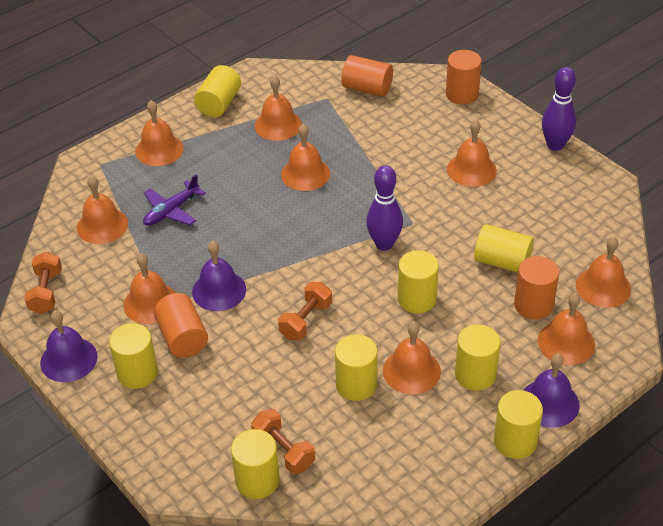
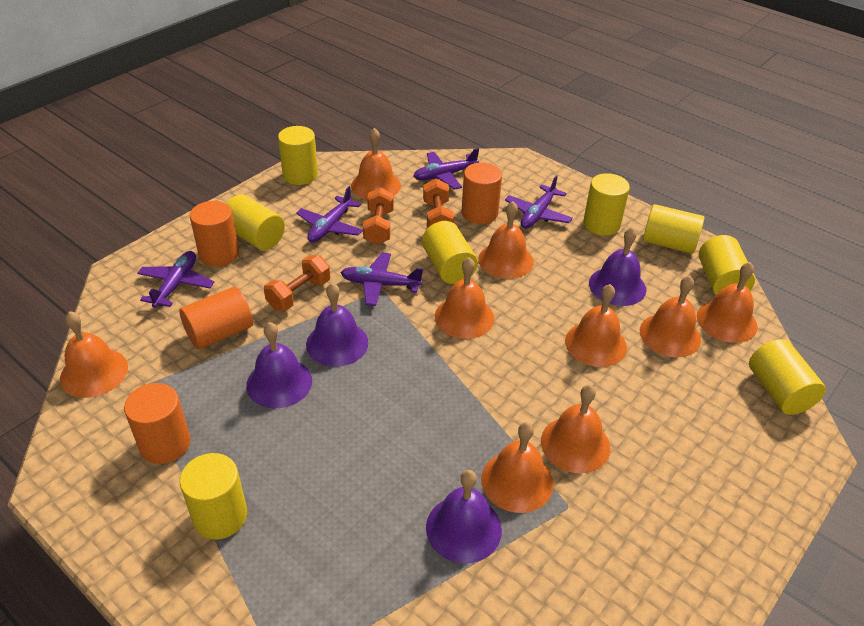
purple bell: [40,310,98,382] [192,241,246,311] [524,354,580,428] = 3 -> [246,322,312,408] [306,283,368,367] [426,470,502,563] [589,227,646,306] = 4
purple bowling pin: [366,165,403,251] [542,67,576,151] = 2 -> none = 0
purple plane: [143,174,205,226] = 1 -> [137,251,214,308] [296,186,363,243] [341,253,423,306] [413,148,479,190] [505,175,573,228] = 5

